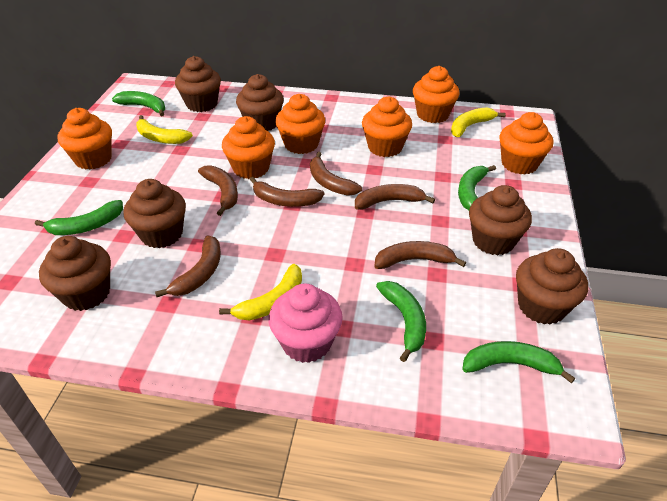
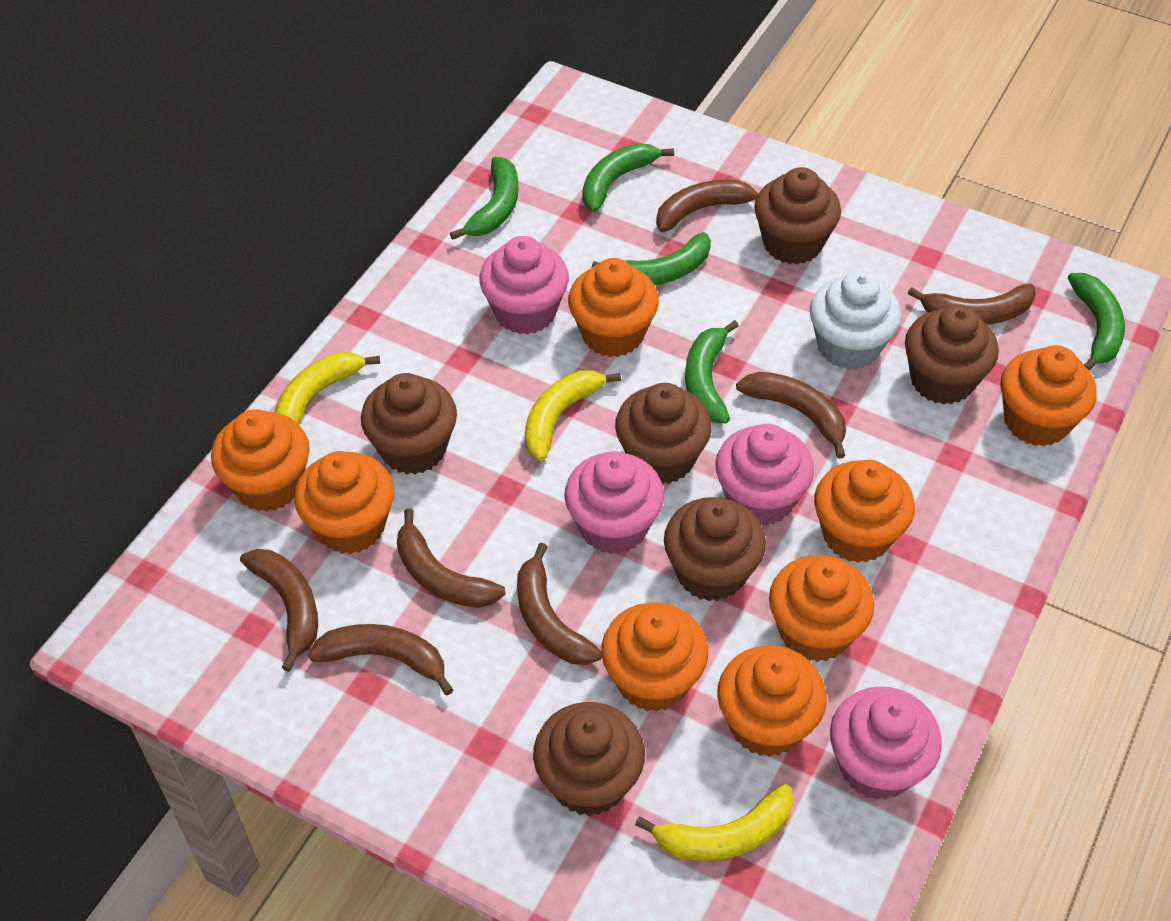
brown banana: [155,235,221,297] [198,165,238,216] [250,177,324,207] [310,152,362,196] [355,184,435,210] [374,241,466,269] = 6 -> [240,549,318,672] [308,624,453,696] [397,508,506,608] [517,543,602,665] [656,180,759,232] [736,372,846,458] [908,284,1036,325] = 7
orange cupcake: [58,108,112,170] [222,116,275,179] [275,94,325,154] [362,96,412,157] [413,66,460,123] [499,112,553,175] = 6 -> [211,409,310,512] [294,451,394,554] [568,258,659,357] [601,602,708,712] [717,645,827,757] [769,555,874,662] [814,460,915,563] [1001,345,1097,447] = 8
pink cupcake: [269,283,343,363] = 1 -> [479,236,569,335] [564,451,664,554] [715,424,814,526] [830,686,942,800] = 4
white cupcake: none = 0 -> [810,270,901,370] = 1

